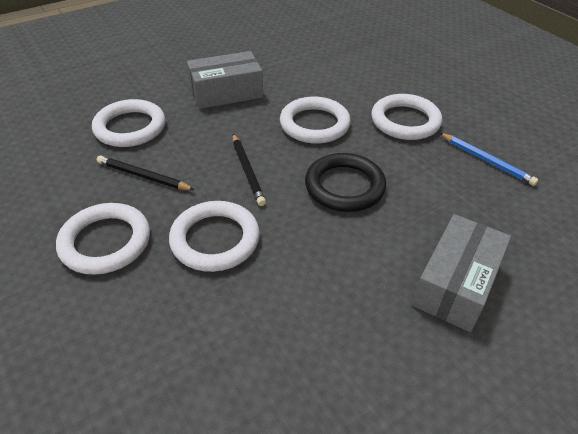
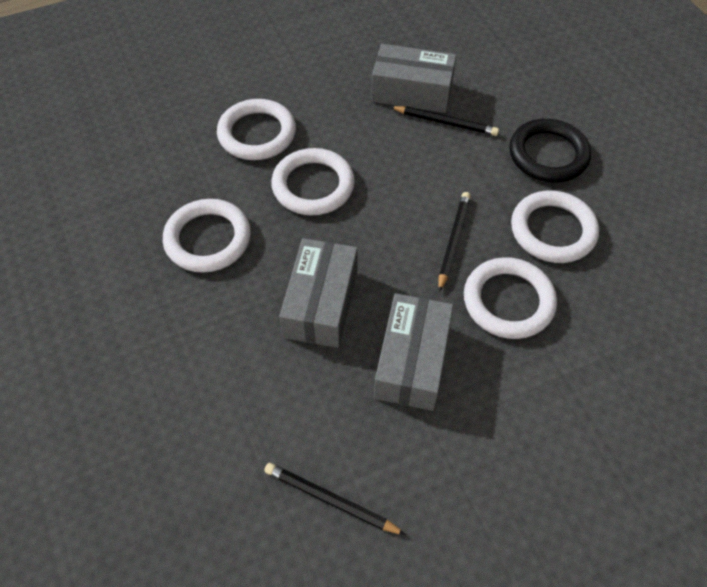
black pencil: [97,155,195,190] [233,134,266,206] = 2 -> [264,463,406,535] [391,106,499,136] [438,192,471,292] = 3
blue pencil: [440,133,538,186] = 1 -> none = 0
grey box: [187,51,263,109] [412,214,511,332] = 2 -> [279,238,358,348] [371,44,456,113] [374,293,453,411] = 3

